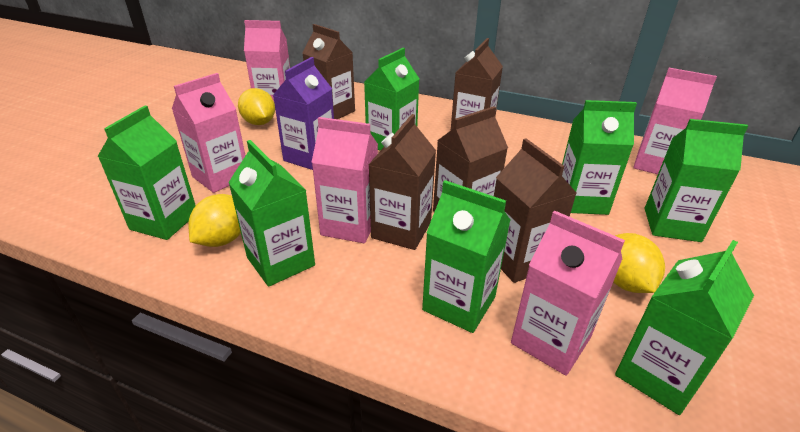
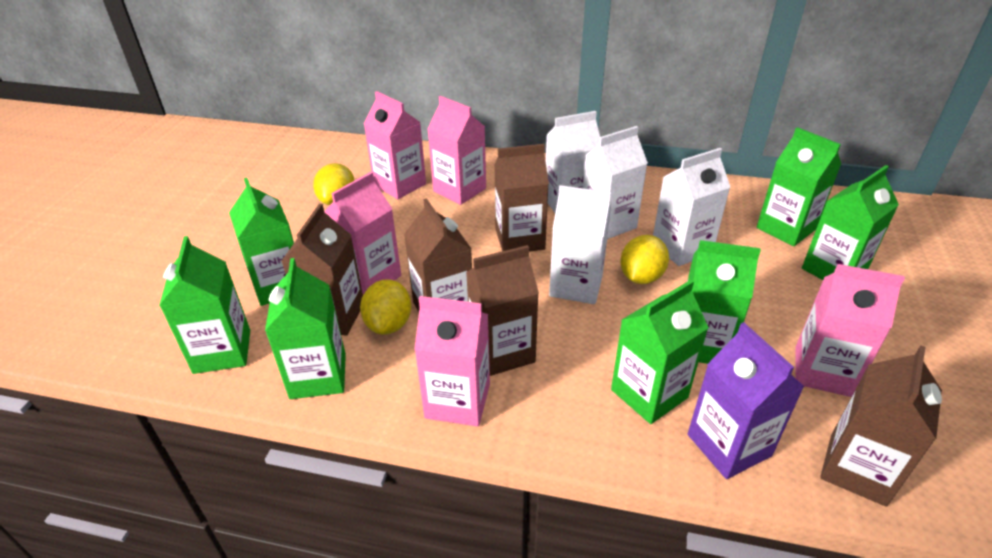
white carton: none = 0 -> [546,111,600,213] [549,185,611,304] [583,126,648,239] [653,148,730,266] = 4

